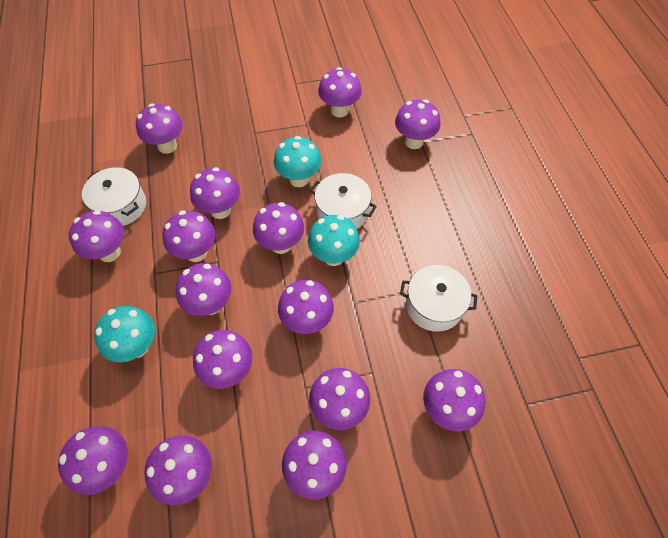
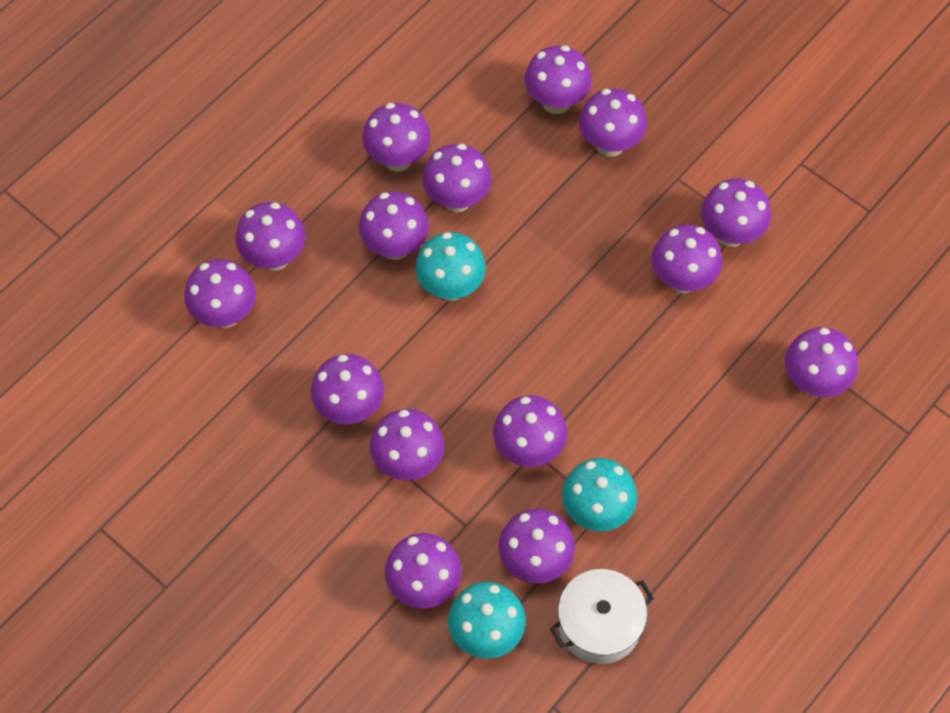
white pot: [82,167,146,226] [310,173,377,229] [400,265,477,332] = 3 -> [550,569,654,664] = 1

